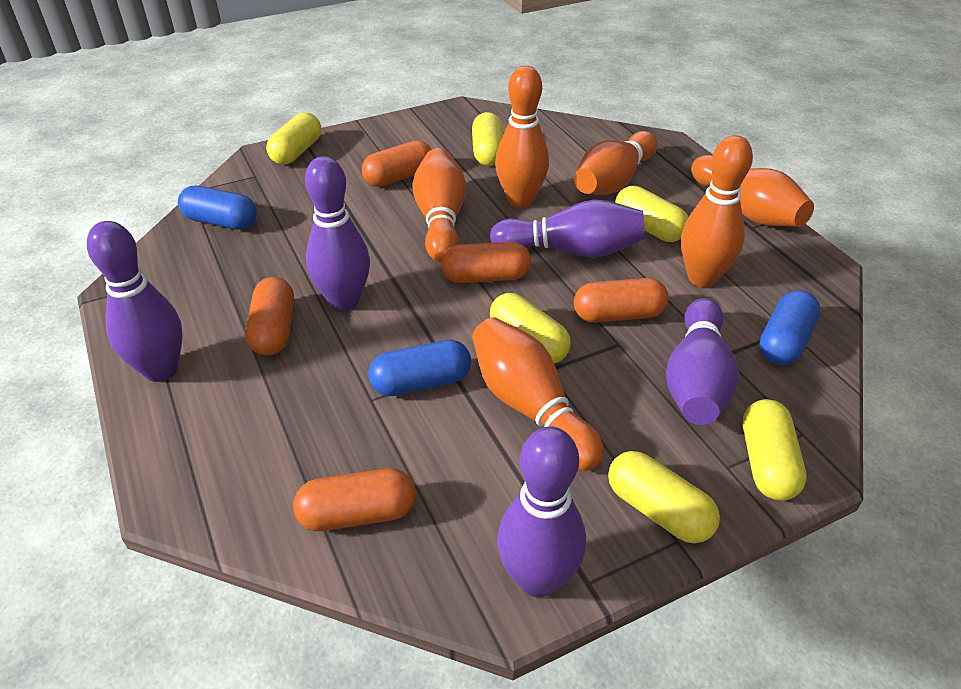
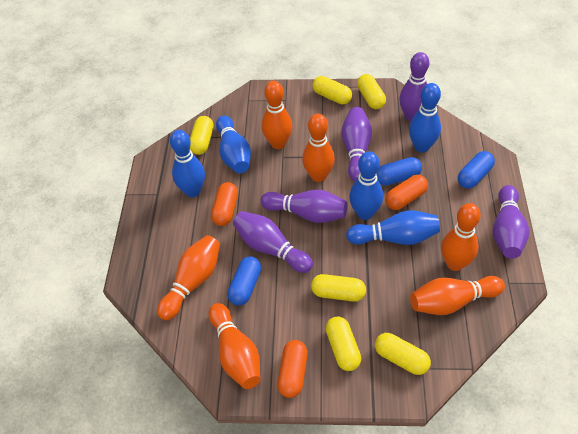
blue bowling pin: none = 0 -> [170,130,205,197] [216,115,251,173] [346,210,440,245] [349,152,383,220] [409,83,441,152] = 5
orange capsule: [245,277,294,355] [293,468,416,531] [362,140,432,187] [441,242,531,283] [574,278,669,323] = 5 -> [211,182,238,226] [277,340,308,398] [385,175,428,210] = 3

